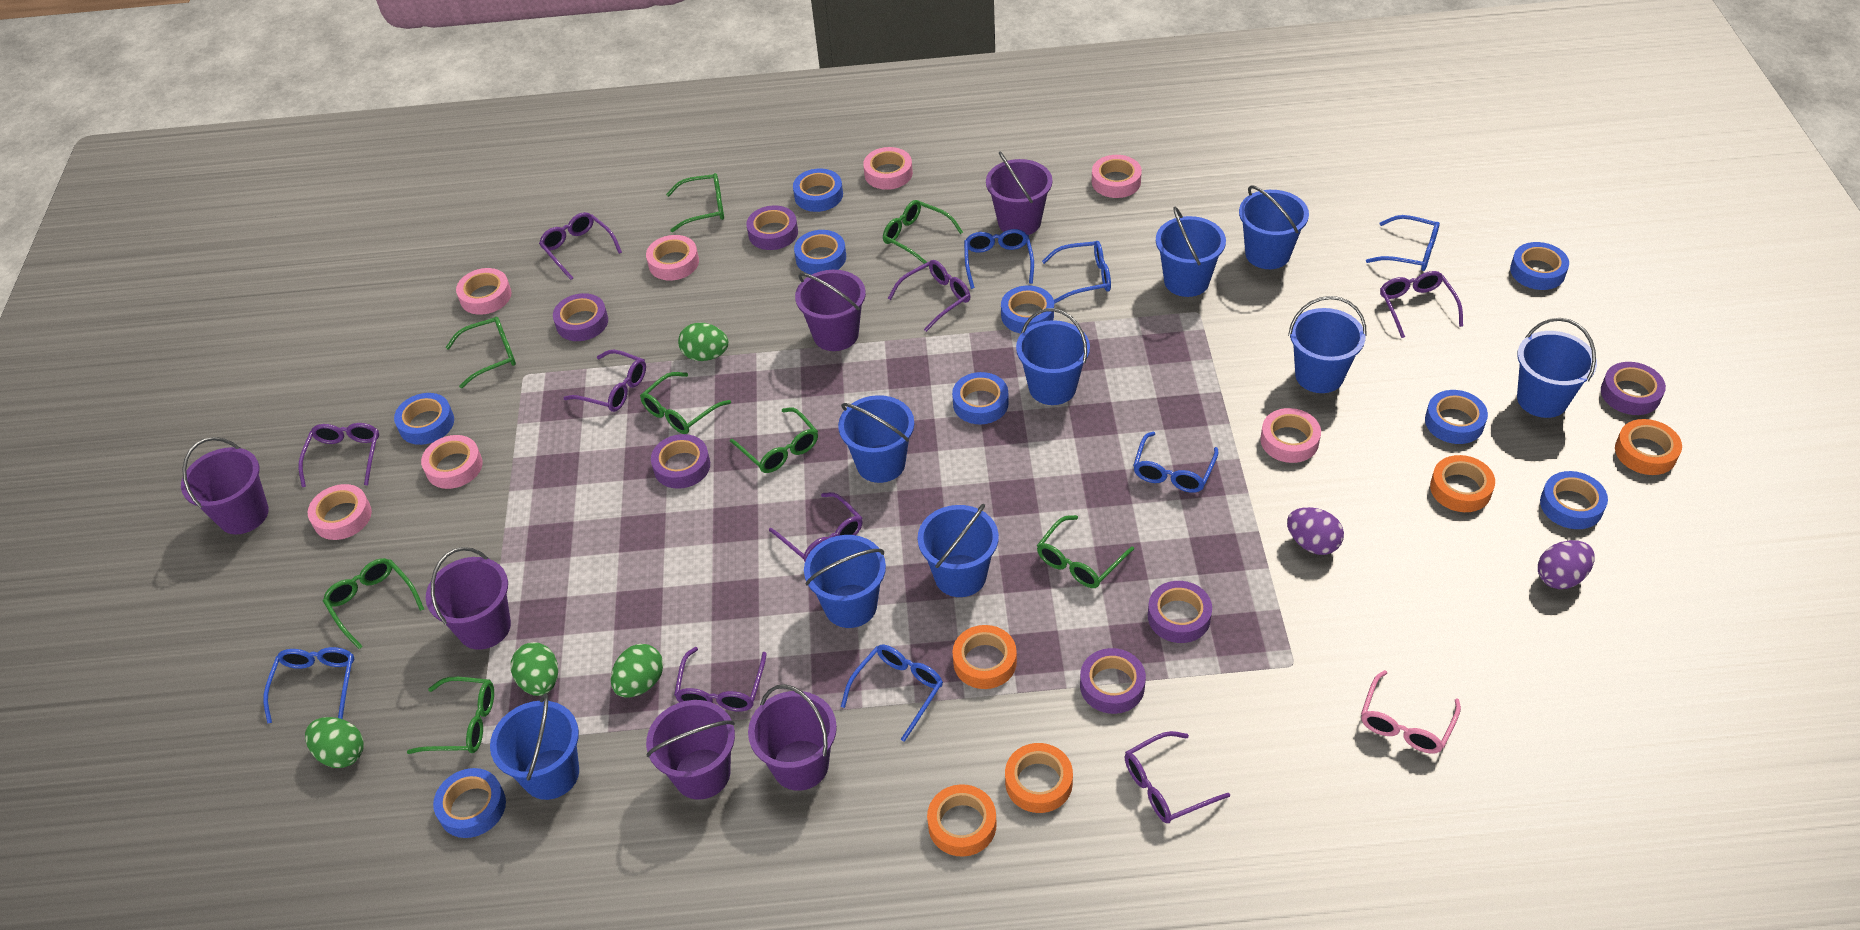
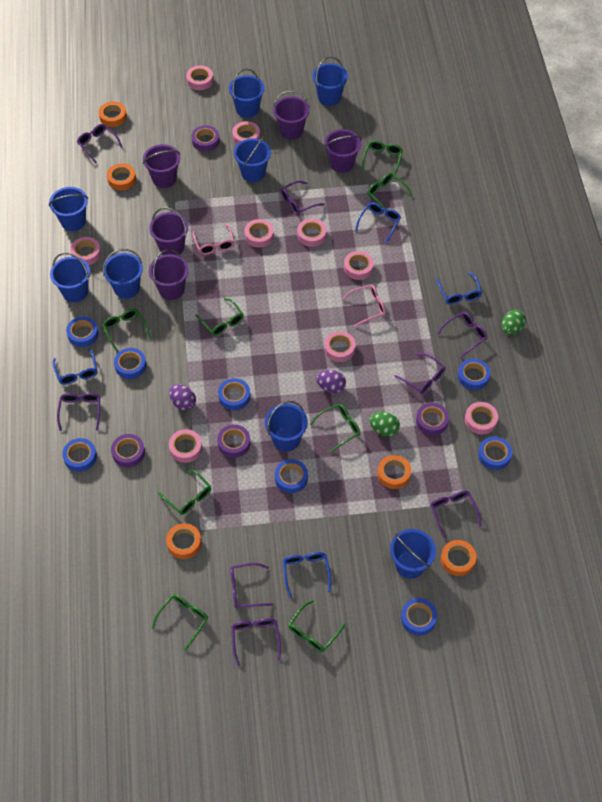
blue bucket: [490,693,579,800] [804,535,886,628] [838,395,914,483] [918,504,999,597] [1016,308,1090,405] [1156,207,1226,297] [1239,185,1309,269] [1288,296,1367,393] [1517,318,1597,418] = 9 -> [49,187,88,231] [50,252,90,302] [103,249,143,299] [229,69,264,118] [234,136,271,182] [265,401,308,452] [312,56,348,106] [390,529,436,579] = 8
blue glasses: [263,647,354,724] [841,645,943,742] [964,229,1034,289] [1042,241,1111,303] [1133,432,1219,493] [1366,215,1440,271] = 6 -> [53,349,97,385] [283,552,331,598] [355,203,401,243] [436,273,482,305] = 4
blue tape: [394,393,454,445] [433,768,506,838] [793,169,843,212] [794,230,846,275] [952,372,1009,424] [1001,286,1054,334] [1425,390,1488,444] [1510,242,1569,290] [1540,471,1608,529] = 9 -> [62,438,97,472] [66,317,99,347] [114,348,146,379] [218,378,250,410] [275,459,308,493] [401,598,437,635] [458,359,490,390] [478,436,512,470] = 8
green egg: [305,717,364,768] [511,642,558,696] [611,644,663,697] [678,323,729,361] = 4 -> [370,412,400,436] [502,310,526,335] = 2
pink glasses: [1361,670,1461,754] = 1 -> [193,224,234,255] [341,285,386,327] = 2
pink tape: [308,484,372,540] [421,435,483,489] [456,268,511,315] [646,235,699,280] [863,147,913,190] [1092,155,1142,198] [1260,408,1321,463] = 7 -> [70,237,101,265] [169,429,202,463] [186,65,213,90] [232,121,260,144] [244,219,274,247] [297,218,327,247] [324,331,356,362] [344,251,374,280] [465,402,498,435] = 9
purple bucket: [181,437,269,534] [426,547,511,650] [646,700,735,800] [748,684,837,791] [795,270,866,351] [986,152,1052,235] = 6 -> [143,144,180,188] [149,207,188,256] [149,249,189,300] [272,90,310,140] [324,129,362,173] = 5
purple tape: [553,293,608,341] [651,434,710,489] [746,206,798,250] [1080,648,1146,714] [1148,581,1212,643] [1601,362,1666,415] = 6 -> [111,434,145,467] [191,125,220,152] [217,425,250,458] [416,403,449,435] = 4

